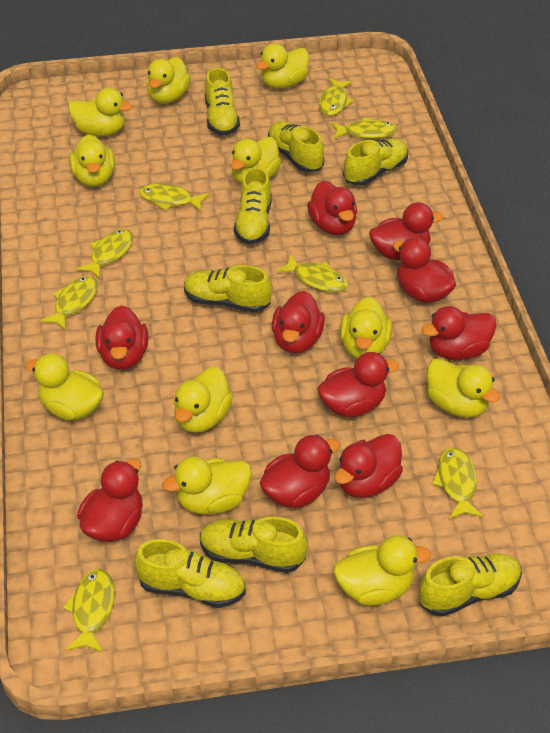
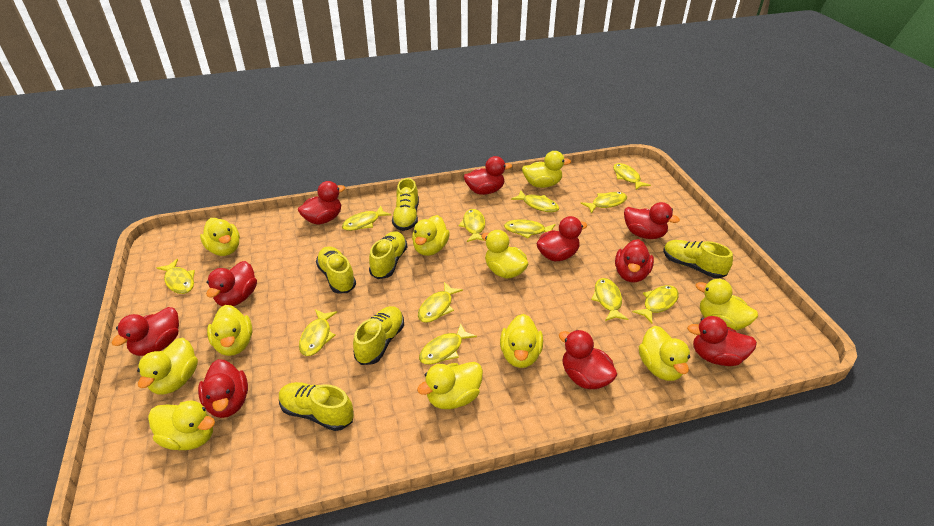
yellow fish: [40,276,98,330] [63,568,115,653] [76,229,133,279] [139,183,209,211] [276,254,348,292] [319,78,354,116] [332,117,398,139] [432,447,483,519] = 8 -> [157,259,195,294] [299,309,337,356] [342,206,391,231] [418,282,463,323] [419,323,477,365] [459,209,485,242] [504,219,556,238] [511,190,559,212] [581,192,627,214] [591,278,628,321] [613,163,651,190] [632,285,679,323] = 12
yellow shoe: [134,539,246,608] [184,265,272,313] [200,517,307,573] [205,68,240,136] [234,167,272,245] [268,121,324,172] [343,138,408,186] [419,553,522,617] = 8 -> [279,382,354,431] [316,246,356,293] [353,306,404,365] [369,231,407,279] [392,178,419,231] [663,240,733,278] = 6

